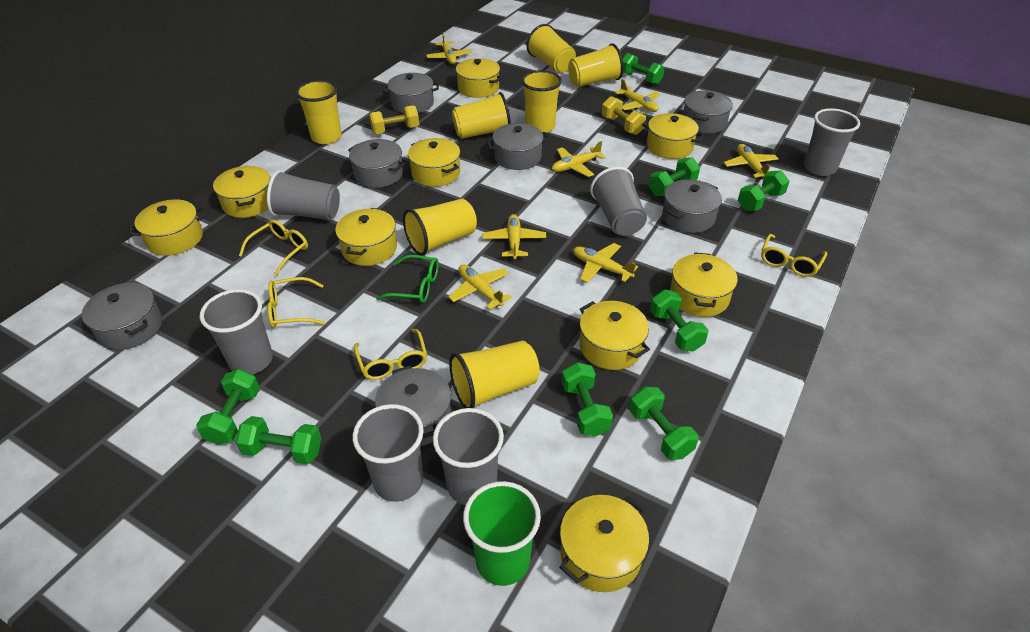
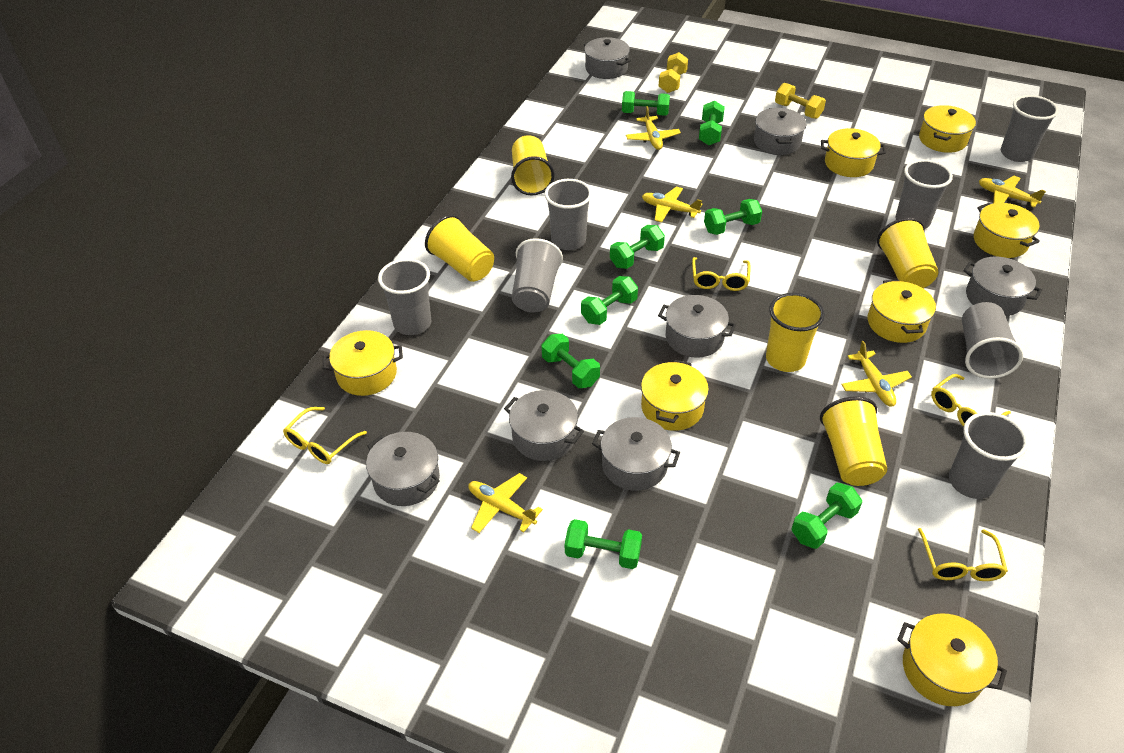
green cup: [463,481,541,586] = 1 -> none = 0
green glasses: [376,255,439,303] = 1 -> none = 0
grey cup: [200,289,273,374] [267,170,340,220] [353,404,424,502] [433,408,504,505] [590,167,647,236] [804,108,860,176] = 6 -> [378,259,432,335] [512,238,563,313] [545,179,592,250] [896,159,953,229] [949,412,1028,499] [962,302,1023,379] [1001,95,1059,162] = 7
yellow cup: [295,80,342,144] [403,199,477,256] [449,341,540,408] [452,92,511,139] [521,70,562,133] [526,24,576,73] [568,43,623,87] = 7 -> [425,215,494,282] [511,135,555,196] [766,293,825,372] [820,396,887,486] [877,217,938,288] = 5
yellow plane: [426,32,472,64] [448,265,512,310] [482,214,546,259] [552,141,606,177] [573,243,638,283] [615,79,660,112] [724,144,779,179] = 7 -> [468,473,543,533] [626,106,681,150] [642,186,702,222] [841,341,912,407] [979,176,1046,208] = 5
yellow pot: [129,199,206,256] [213,166,270,218] [335,208,397,266] [408,138,460,187] [454,58,502,98] [559,495,649,592] [580,301,650,370] [642,113,704,159] [670,252,738,317] = 9 -> [323,330,403,396] [641,360,709,431] [821,128,886,177] [868,280,936,343] [897,613,1007,706] [919,105,976,153] [973,203,1040,258] = 7

